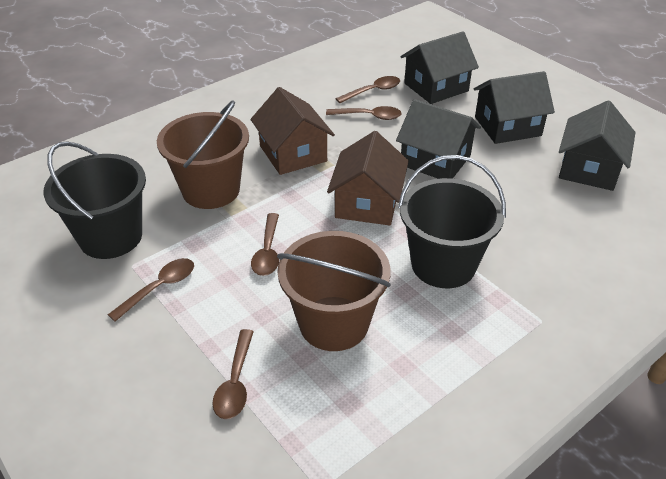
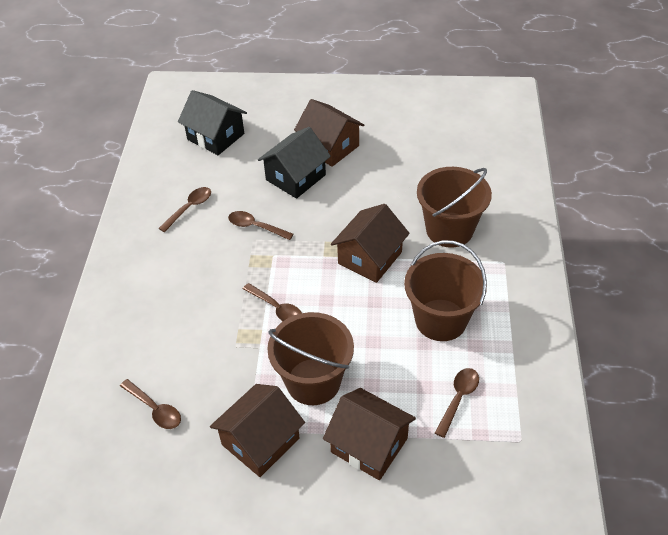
black bucket: [43,141,146,259] [398,155,506,288] = 2 -> none = 0
black house: [396,99,481,179] [401,31,479,104] [474,71,555,144] [559,100,636,191] = 4 -> [178,90,247,155] [258,127,331,199] = 2
brown bucket: [157,100,249,209] [277,231,391,351] = 2 -> [267,312,354,405] [404,240,487,341] [417,167,492,248] = 3
brown house: [250,87,335,175] [327,131,409,226] = 2 -> [210,384,305,477] [294,99,364,167] [323,388,416,480] [331,204,410,283] = 4

